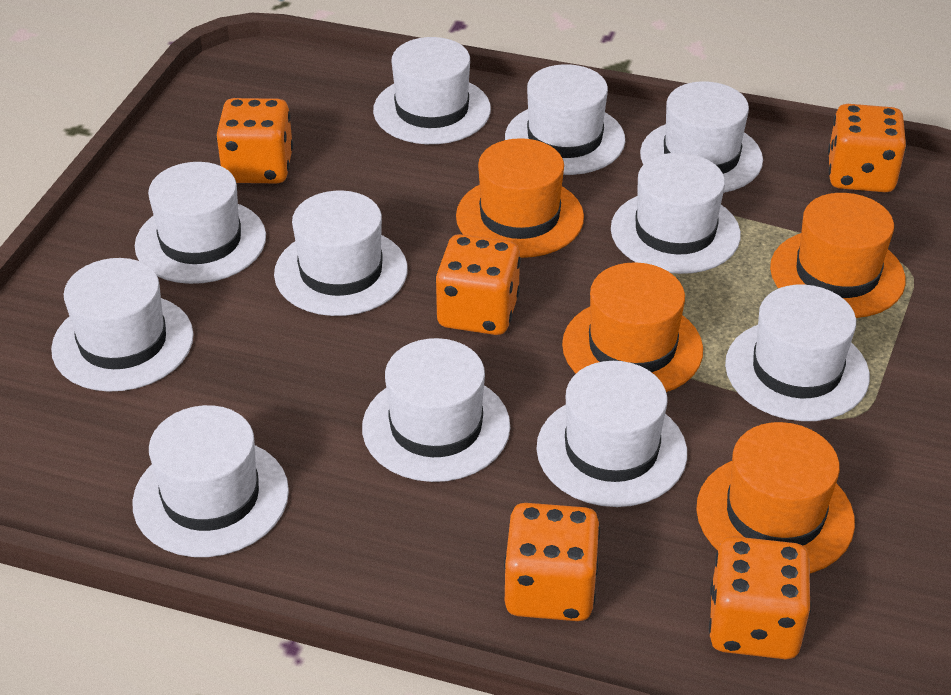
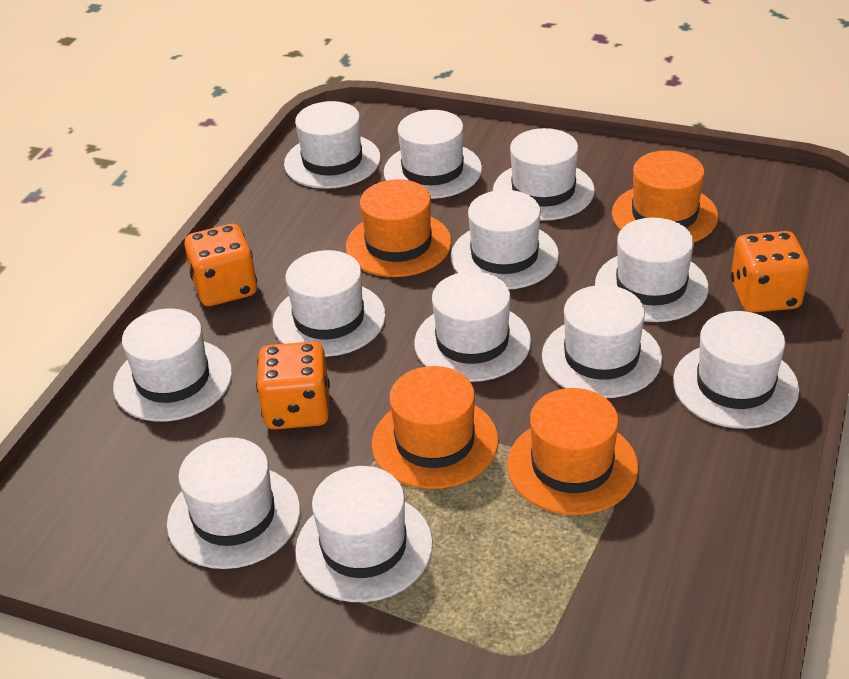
orange dice: [216,98,293,183] [435,234,521,335] [504,503,600,621] [709,536,811,659] [828,104,907,192] = 5 -> [184,224,257,306] [256,341,330,430] [731,231,809,313] = 3
white hat: [51,258,194,392] [132,405,289,557] [135,162,266,284] [274,191,408,316] [362,338,510,482] [373,37,491,144] [505,64,625,175] [536,361,687,507] [611,153,741,274] [640,81,763,193] [725,285,870,421] = 11 -> [113,308,232,422] [167,437,300,569] [273,250,386,357] [284,101,381,189] [295,466,433,602] [384,110,482,199] [414,271,531,382] [451,190,559,289] [493,128,595,221] [542,285,662,398] [595,218,709,322] [673,311,799,429] = 12

